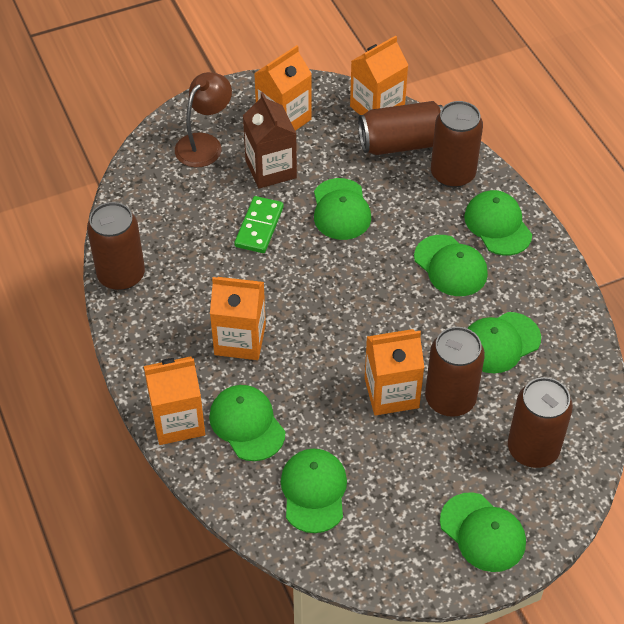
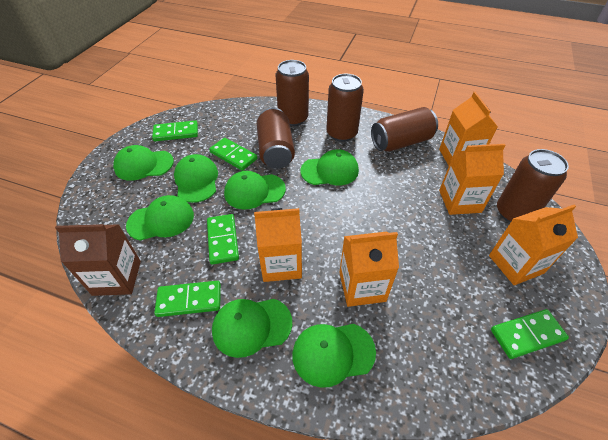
brown lamp: [175,72,232,167] = 1 -> none = 0
green domino: [234,196,284,253] = 1 -> [152,120,198,141] [154,281,221,317] [207,214,239,265] [209,138,257,171] [491,309,569,359] = 5

